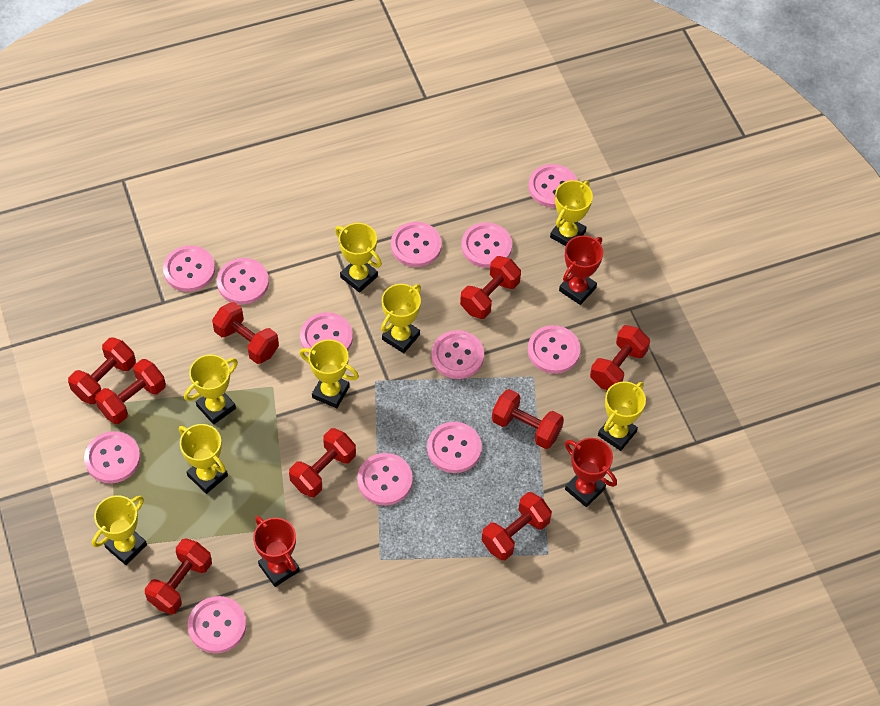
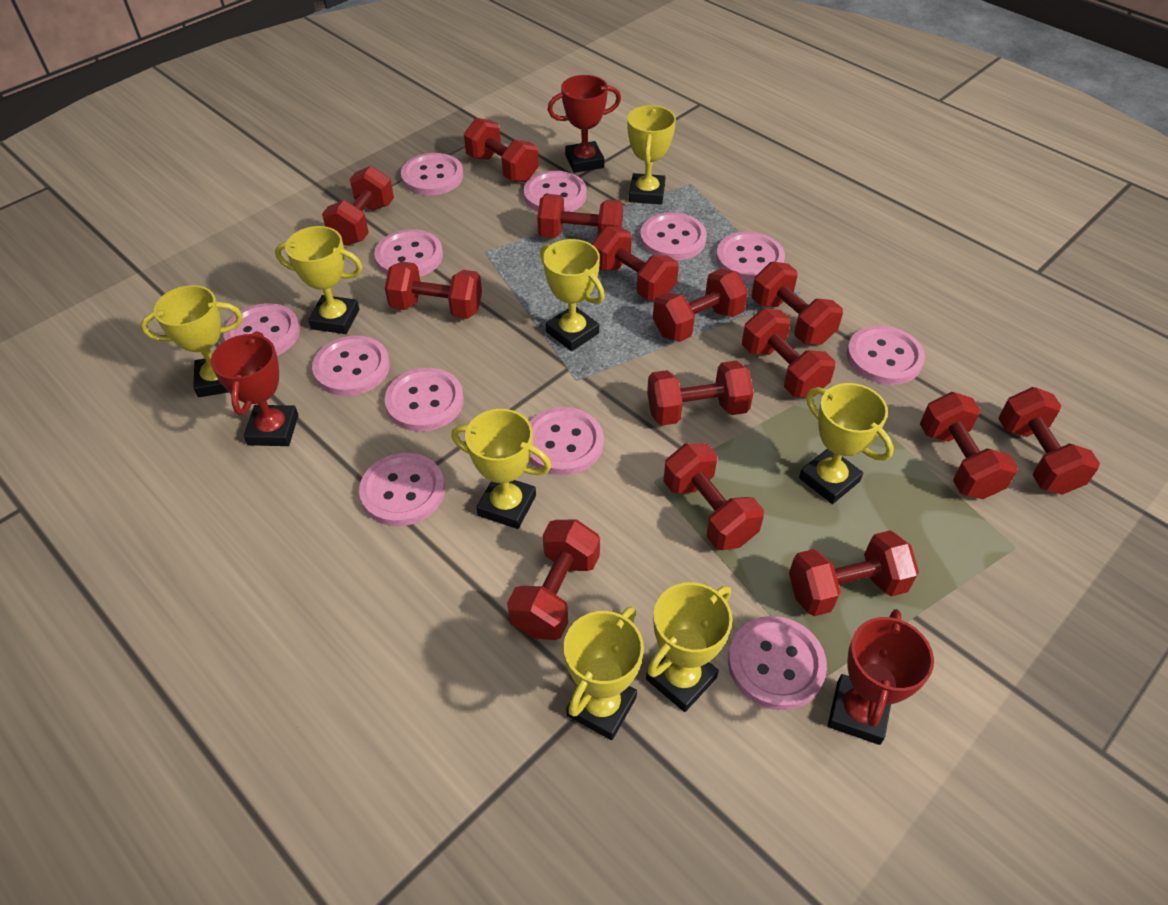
red dumbbell: [68,338,136,404] [95,359,166,424] [145,538,212,614] [212,302,279,364] [289,428,356,497] [460,256,521,319] [482,492,552,560] [492,389,564,449] [590,325,650,390] = 9 -> [322,166,394,246] [385,261,482,319] [464,118,539,182] [507,519,600,640] [537,194,623,238] [592,226,679,300] [647,360,754,426] [653,269,748,342] [663,443,764,550] [742,308,835,397] [752,262,843,345] [789,530,919,616] [920,392,1018,499] [998,387,1100,495] = 14

